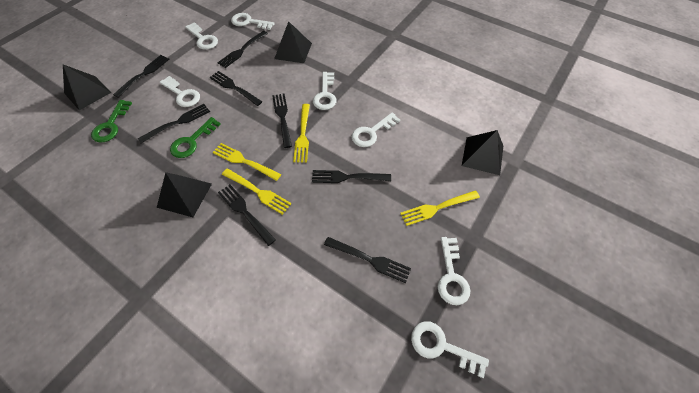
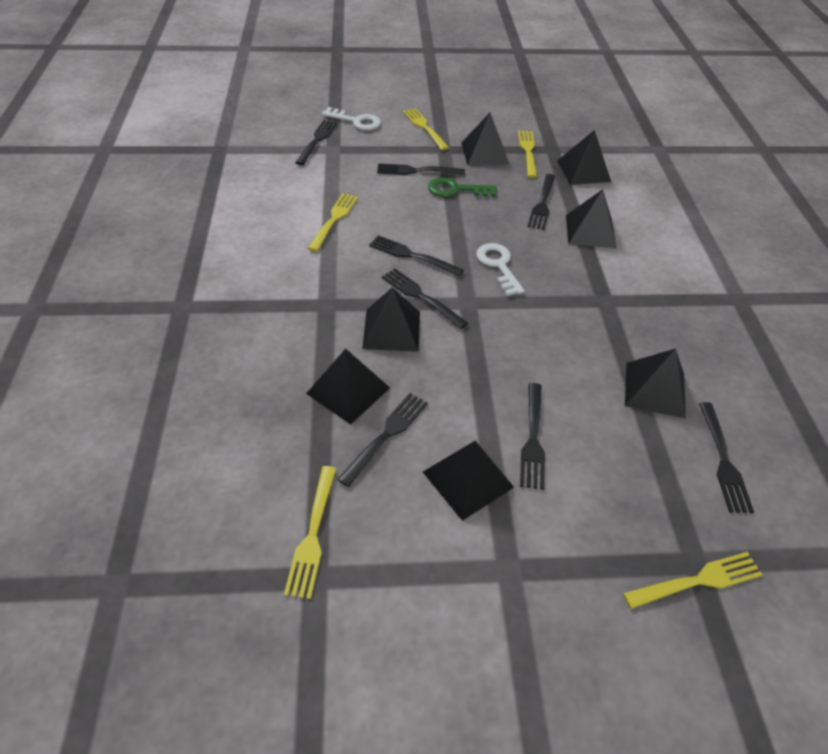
black pyramid: [63,64,111,110] [157,172,212,217] [274,21,312,63] [462,130,503,175] = 4 -> [306,349,390,425] [362,287,420,352] [423,441,514,521] [461,113,509,166] [557,130,611,185] [566,189,616,248] [625,348,686,418] = 7
green key: [91,100,132,142] [170,117,220,158] = 2 -> [428,177,497,197] = 1
white key: [159,76,200,107] [185,22,218,50] [231,13,275,30] [313,72,336,110] [352,112,400,147] [411,321,489,378] [438,237,470,305] = 7 -> [322,107,381,130] [476,243,525,296] = 2
yellow fork: [213,143,281,181] [222,168,291,215] [293,104,310,162] [400,190,480,226] = 4 -> [284,466,336,599] [308,193,358,251] [403,108,449,150] [518,130,537,178] [623,552,762,609] = 5

